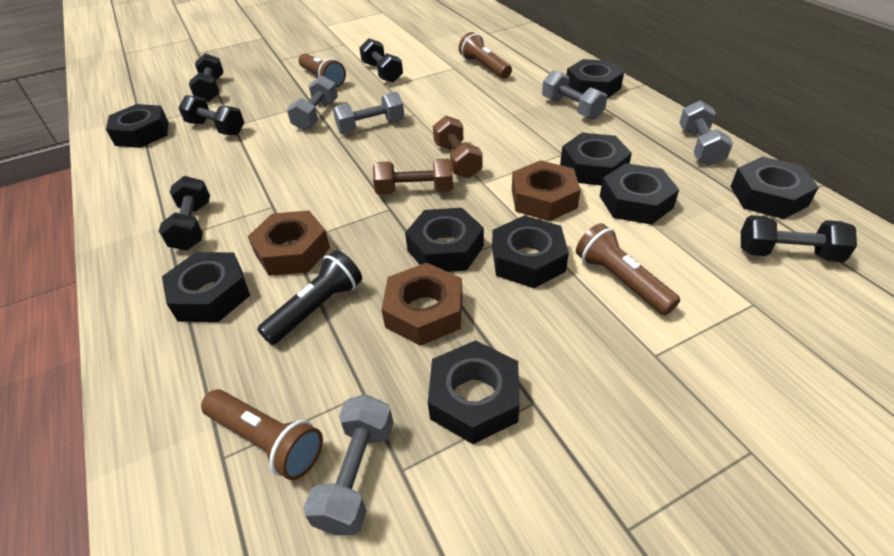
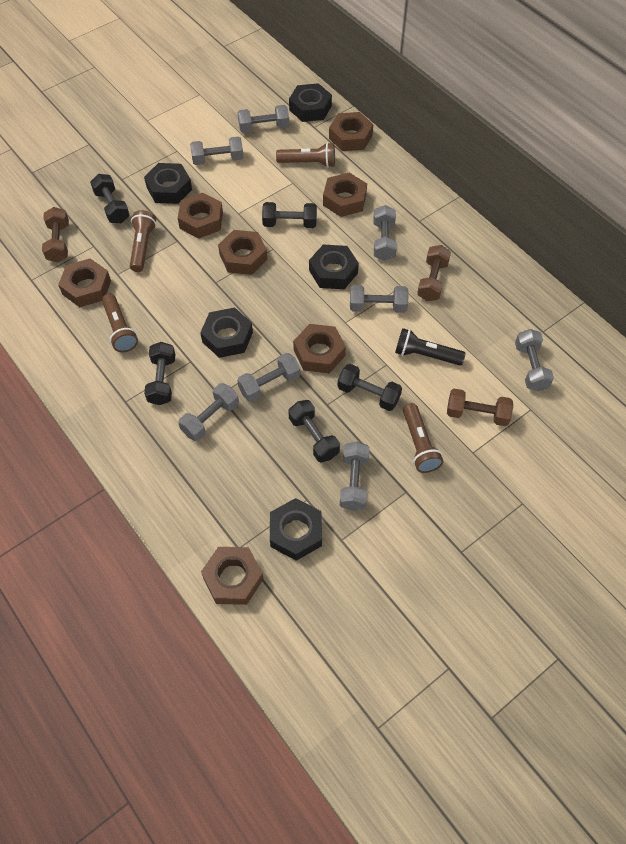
black nut: [106,104,168,148] [162,252,250,322] [405,208,484,272] [428,340,520,444] [492,215,569,288] [560,133,632,186] [567,59,624,98] [600,163,679,225] [730,157,819,219] = 9 -> [144,163,192,204] [200,308,253,358] [270,498,322,561] [289,83,332,122] [309,244,359,289] = 5
brown dumbbell: [373,159,453,195] [433,116,483,178] = 2 -> [42,207,69,262] [417,245,451,301] [447,389,513,426] = 3
brown nut: [248,210,330,276] [381,263,463,346] [512,160,581,221] = 3 -> [58,258,111,307] [178,193,223,239] [201,547,263,605] [218,230,267,275] [293,324,346,373] [323,173,367,217] [329,112,373,151] = 7
grey dumbbell: [287,75,338,130] [303,395,394,535] [333,92,404,134] [542,70,607,120] [679,100,733,166] = 5 -> [178,383,239,441] [190,137,244,165] [237,353,300,402] [238,105,289,133] [340,442,370,511] [350,285,409,313] [373,205,397,261] [515,329,554,391] = 8

